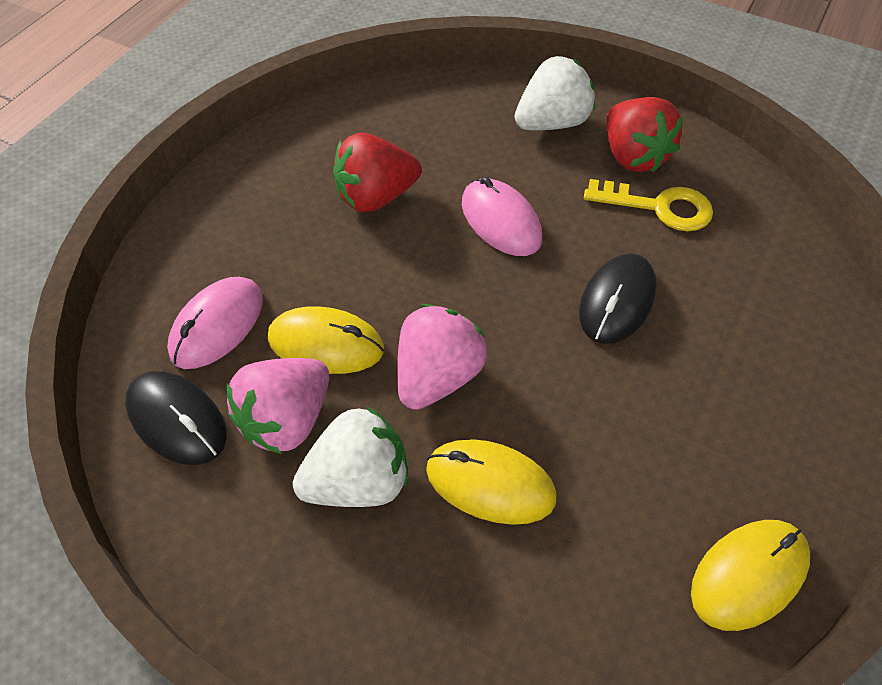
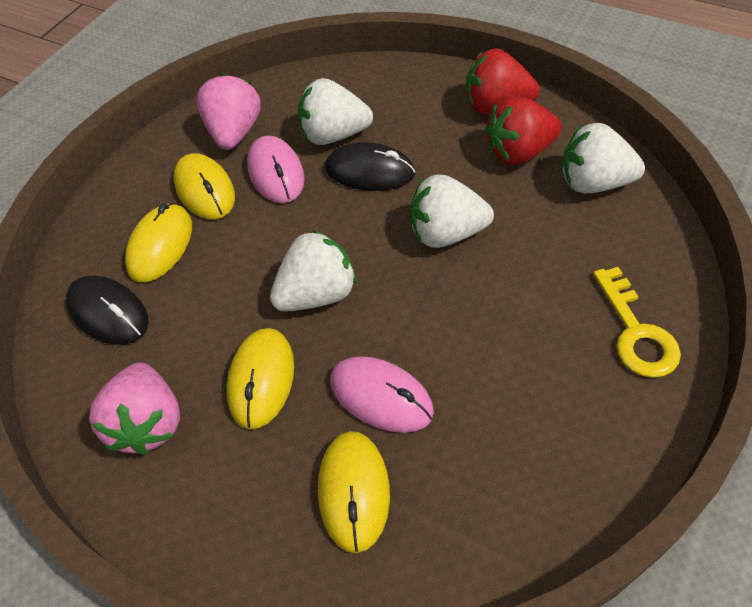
white strawberry: [293,406,408,507] [515,56,595,130] = 2 -> [270,230,356,311] [298,78,373,145] [410,174,494,248] [562,123,645,193] = 4
yellow mouse: [268,306,384,374] [426,439,557,525] [691,520,810,631] = 3 -> [125,203,192,282] [173,153,235,219] [227,328,294,429] [318,431,390,553] = 4

